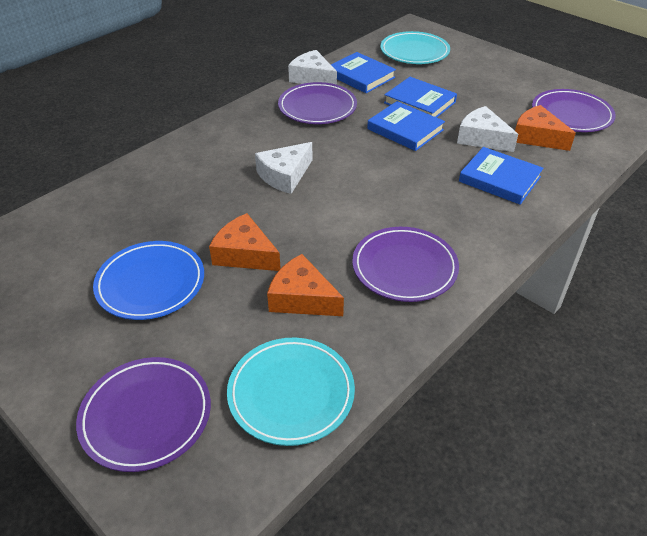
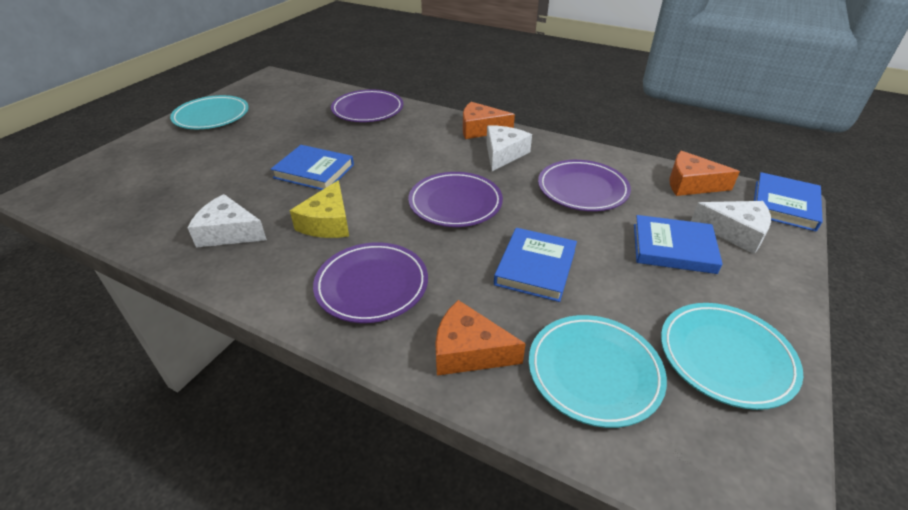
blue plate: [93,241,204,320] = 1 -> none = 0
turquoise plate: [227,338,355,446] [380,31,450,64] = 2 -> [170,95,249,129] [529,315,667,428] [661,303,803,410] = 3
yellow cheese: none = 0 -> [290,180,349,238] = 1

